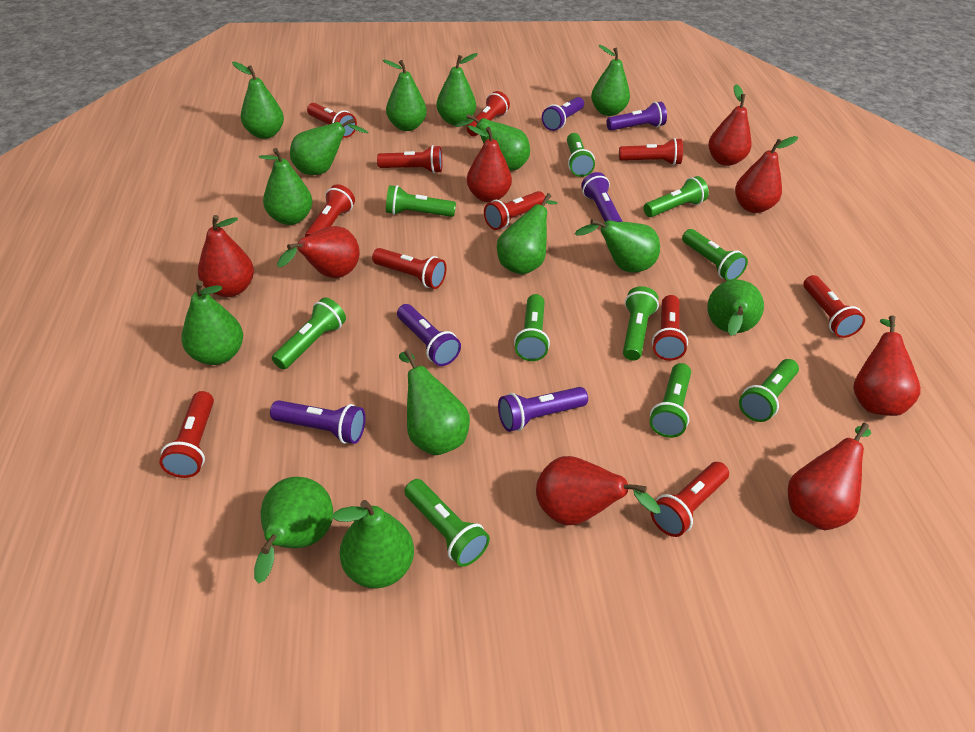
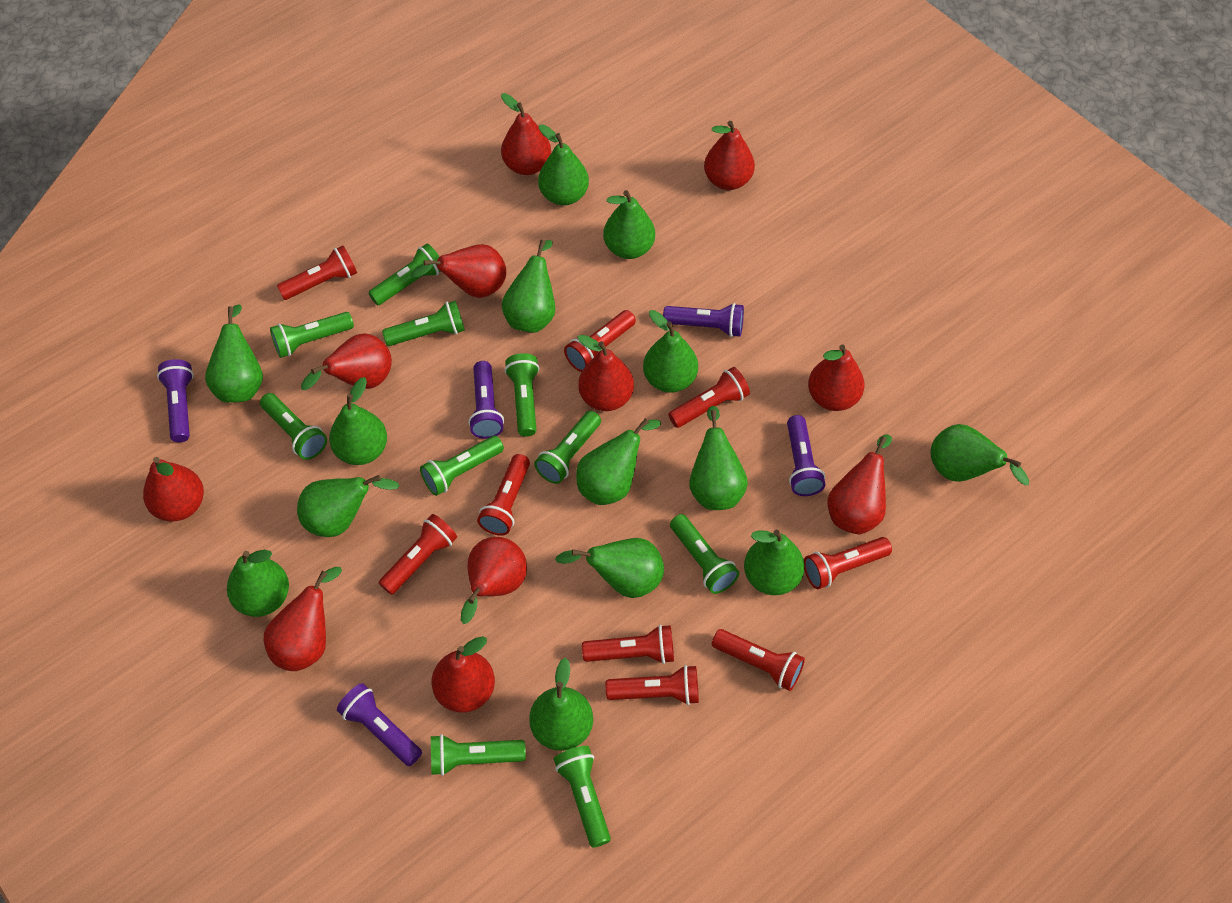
purple flashlight: [270,400,365,444] [397,304,461,366] [498,387,588,432] [542,97,584,131] [581,172,623,222] [607,102,667,131] = 6 -> [157,359,194,442] [337,683,422,766] [468,361,504,439] [663,303,744,337] [787,415,825,496] = 5
red flashlight: [159,391,214,478] [305,184,355,237] [307,103,357,138] [372,248,447,289] [377,145,442,173] [467,91,510,136] [484,191,545,230] [619,138,683,165] [650,462,729,537] [652,295,688,361] [803,275,865,338] = 11 -> [277,246,357,300] [379,514,457,595] [477,454,530,536] [564,310,636,372] [582,625,674,664] [606,665,699,705] [668,367,750,428] [712,629,805,691] [804,537,892,589] = 9
red pear: [198,215,254,297] [277,226,360,278] [467,126,512,202] [536,456,661,525] [708,84,751,166] [735,136,798,213] [788,423,871,530] [853,316,921,416] = 8 -> [143,457,204,522] [264,567,342,671] [301,334,392,390] [411,244,506,298] [432,636,495,713] [461,537,527,624] [501,93,551,175] [578,335,634,411] [704,121,755,190] [808,344,864,411] [827,435,892,534] = 11

